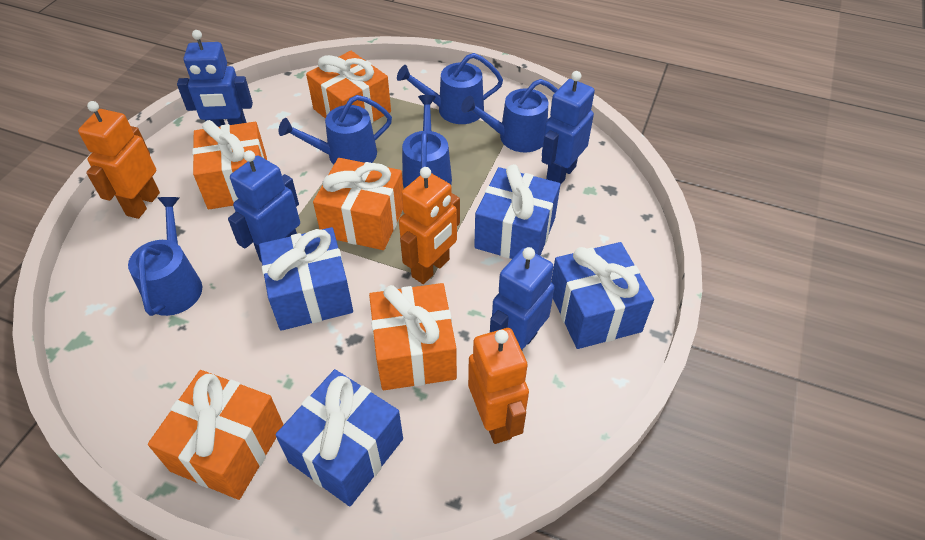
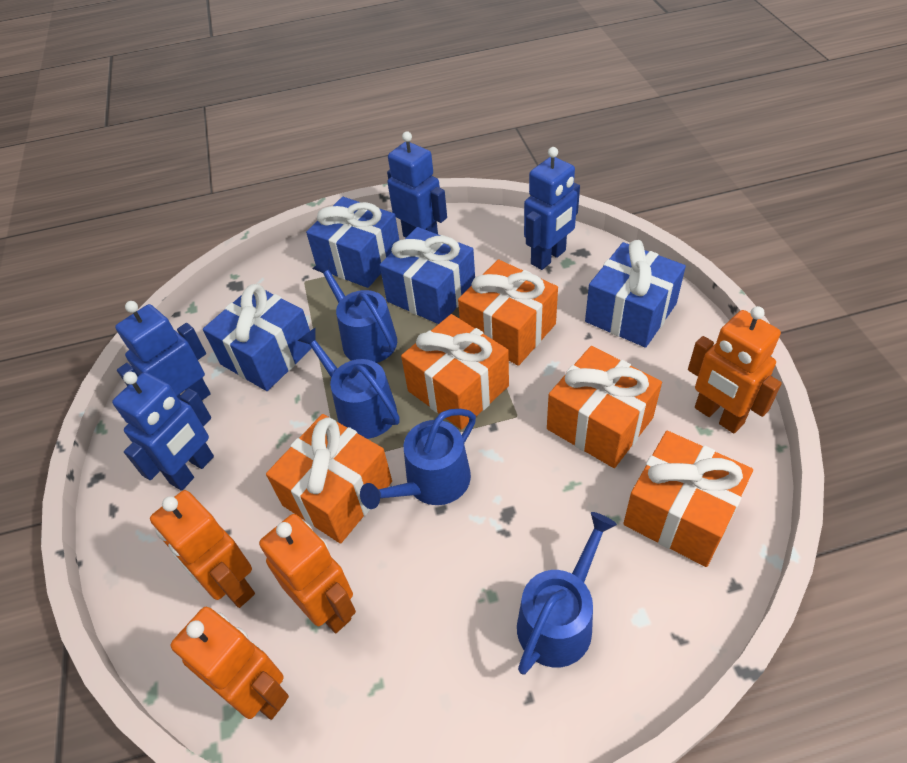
blue watering can: [128,197,202,316] [278,95,392,164] [397,53,503,124] [402,95,452,188] [461,79,558,153] = 5 -> [298,328,400,439] [312,258,397,363] [360,409,476,509] [517,512,617,675] = 4
orange robot: [78,101,160,219] [399,167,460,284] [468,328,529,444] = 3 -> [150,490,255,608] [170,607,289,720] [259,514,356,633] [688,306,782,434] = 4

